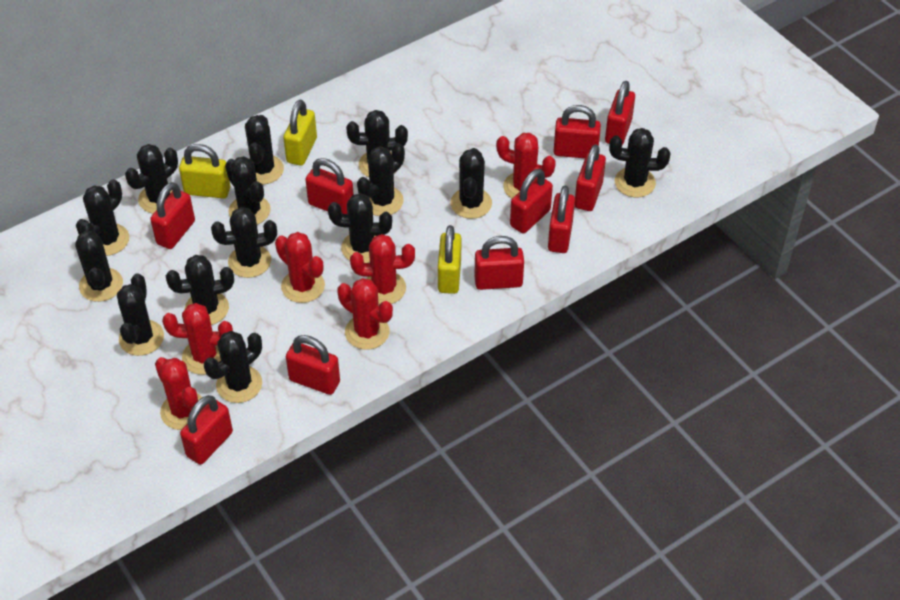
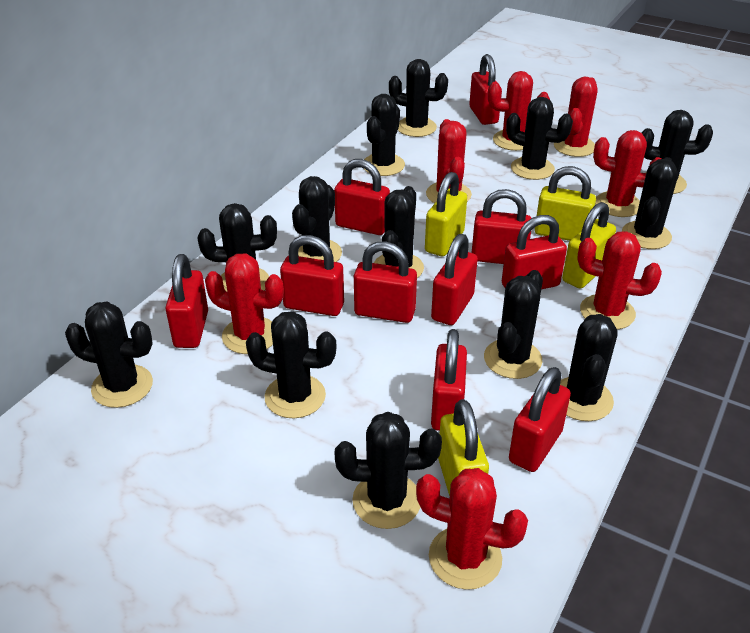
black cactus: [75,222,123,302] [76,179,129,256] [117,273,164,356] [125,144,178,214] [166,255,234,325] [204,331,262,403] [211,207,277,278] [225,156,271,225] [245,115,284,185] [328,193,392,263] [346,110,408,177] [357,143,405,216] [450,148,492,219] [609,128,670,197] = 14 -> [65,301,153,408] [197,203,277,291] [246,311,336,418] [292,176,342,262] [335,412,442,529] [363,94,405,176] [374,186,424,278] [389,59,448,137] [484,270,543,379] [506,97,573,180] [560,314,618,421] [622,157,678,249] [642,110,713,194] = 13
red cactus: [155,357,202,430] [162,303,233,375] [275,232,325,303] [337,278,393,350] [350,234,415,305] [496,133,556,198] = 6 -> [205,254,284,354] [416,468,528,590] [426,119,472,203] [488,71,550,151] [554,77,597,157] [577,231,662,330] [593,130,662,217] = 7
yellow padlock: [179,144,230,199] [283,100,317,166] [438,225,461,294] = 3 -> [425,172,467,256] [438,399,489,496] [535,166,596,241] [562,202,616,289] = 4

